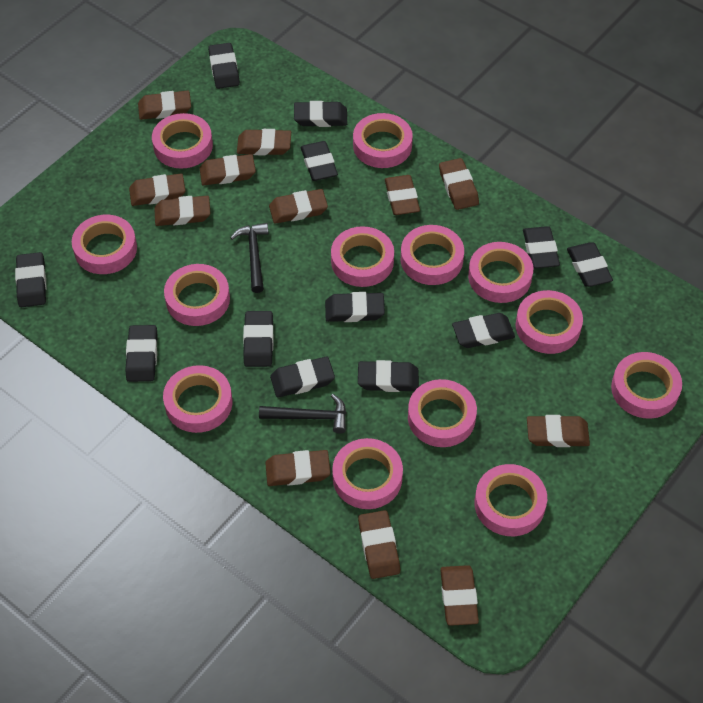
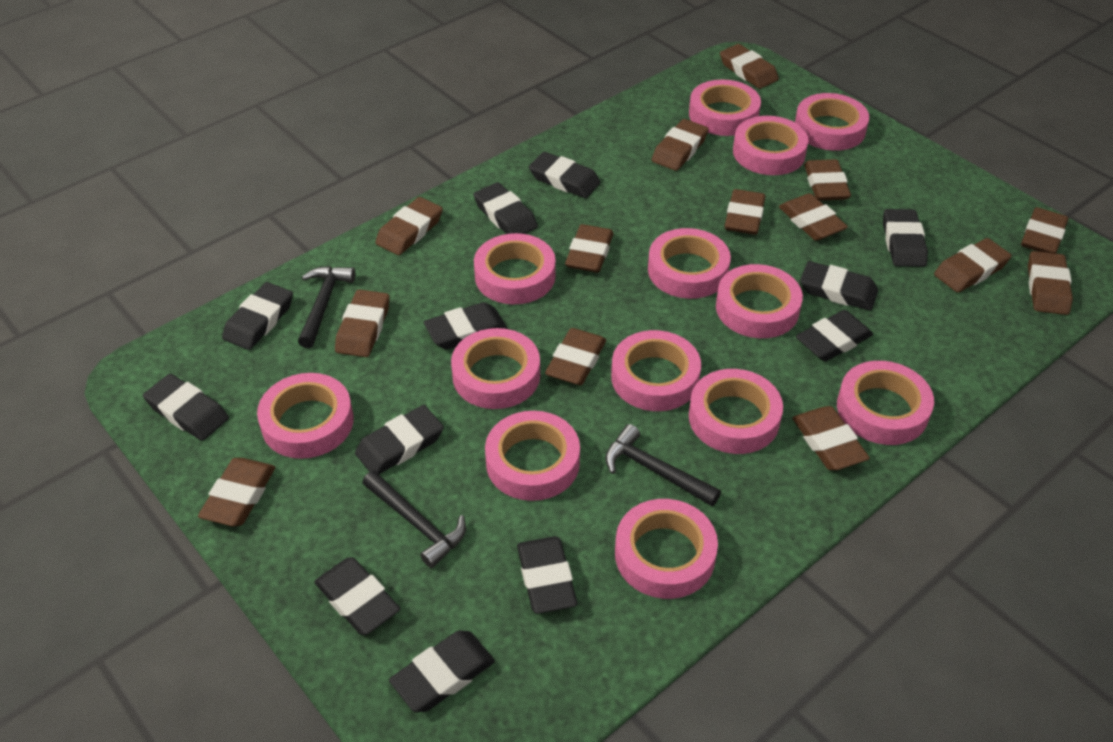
black hammer: [230,223,269,293] [259,394,346,434] = 2 -> [298,266,355,348] [362,471,466,568] [605,424,721,506] = 3
brown eraser: [129,174,186,206] [138,90,191,120] [154,196,211,226] [200,154,256,185] [237,129,291,155] [265,450,331,486] [269,189,328,224] [358,510,400,579] [385,175,420,215] [439,158,479,210] [440,565,479,626] [527,415,590,447] = 12 -> [198,458,275,526] [335,289,390,357] [375,197,443,255] [545,328,606,385] [565,224,614,273] [652,119,709,171] [720,44,779,89] [725,189,765,235] [779,193,848,241] [792,406,870,470] [804,159,851,201] [934,238,1012,292] [1021,207,1068,253] [1028,251,1073,315] = 14

